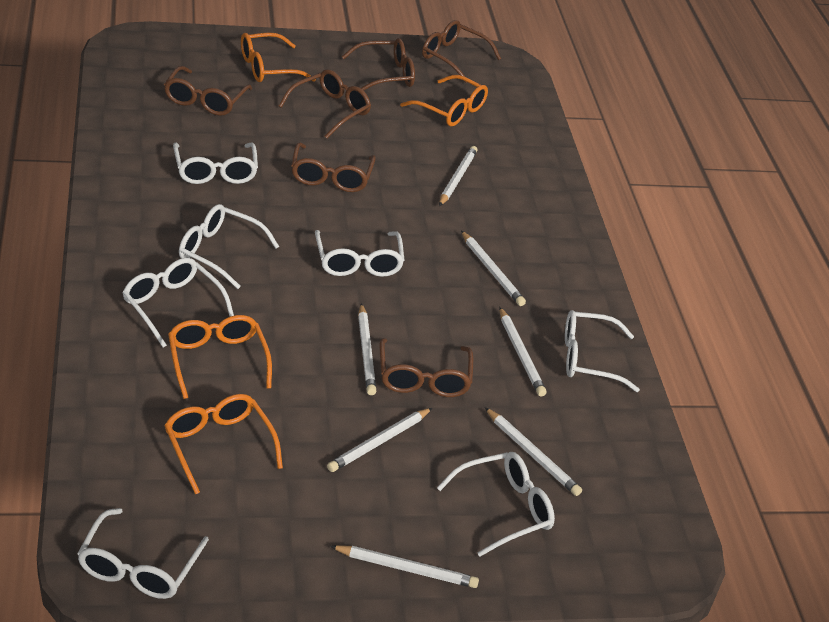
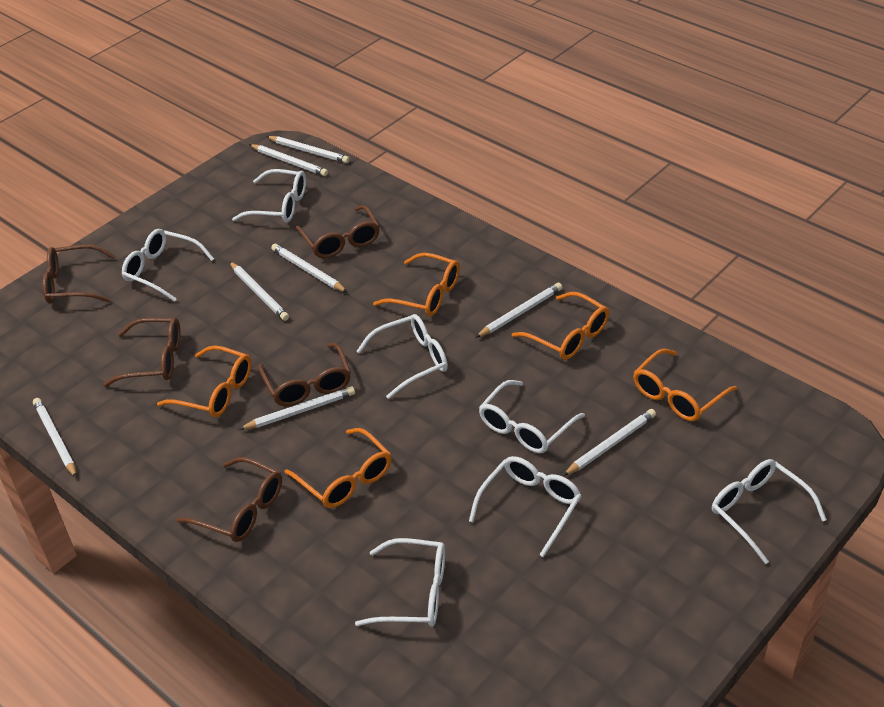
brown glasses: [164,66,252,116] [279,69,371,138] [291,142,376,192] [342,38,415,91] [380,338,473,397] [422,20,501,83] = 6 -> [42,244,116,304] [103,318,180,387] [177,457,282,542] [258,343,351,406] [296,205,380,258] = 5
orange glasses: [164,394,283,494] [168,315,272,399] [241,32,316,82] [400,75,488,126] = 4 -> [157,345,252,417] [284,428,392,508] [373,253,460,316] [512,292,609,360] [633,349,737,421] = 5
white pencil: [327,408,432,472] [330,545,479,588] [358,303,376,395] [439,146,478,206] [461,231,526,306] [485,407,582,496] [500,307,546,396] = 7 -> [33,398,77,478] [229,261,289,321] [239,387,355,430] [249,144,328,176] [266,136,350,163] [271,244,347,292] [475,283,563,338] [563,409,656,476] = 8

